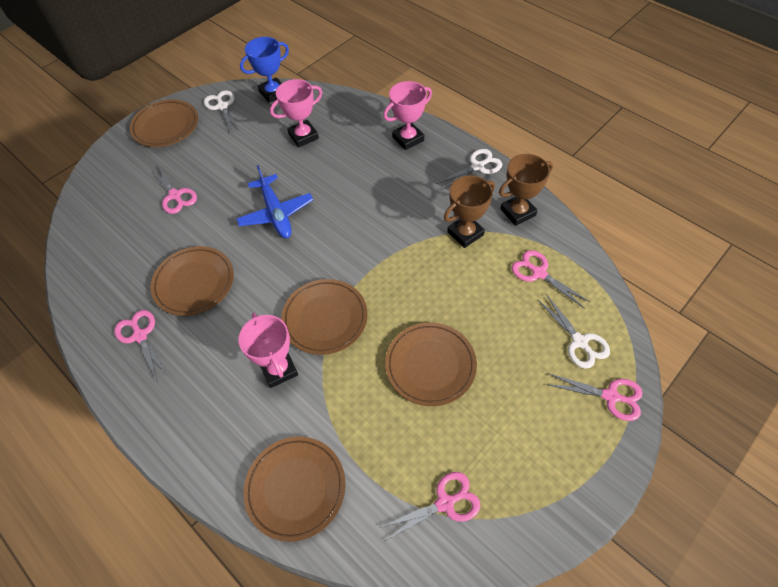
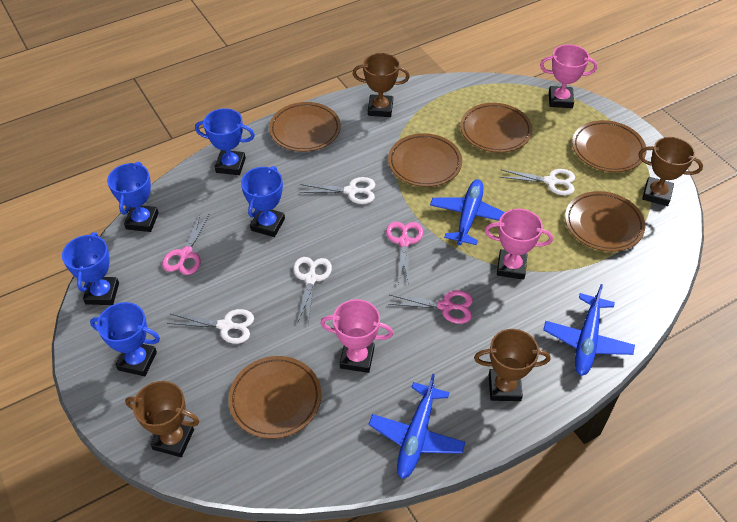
blue plane: [236,165,313,238] = 1 -> [368,374,465,479] [430,179,505,245] [543,284,635,376] = 3
blue trophy: [240,37,289,103] = 1 -> [62,232,119,305] [90,302,160,376] [107,162,159,232] [195,108,255,175] [241,166,285,237] = 5
brown plate: [130,99,198,147] [150,246,234,316] [243,436,345,542] [281,279,368,355] [385,322,477,406] = 5 -> [228,356,321,439] [269,102,341,152] [388,133,462,187] [460,103,532,153] [565,191,645,252] [572,120,646,172] = 6
brown trophy: [444,175,495,248] [499,154,553,226] = 2 -> [125,381,199,457] [353,53,410,117] [474,329,550,401] [638,137,703,206] = 4
pink scissors: [114,310,169,380] [151,165,197,214] [379,472,481,541] [512,250,591,309] [546,373,643,421] = 5 -> [162,214,209,275] [386,222,423,284] [388,290,473,324] = 3
white scissors: [204,90,241,134] [435,149,502,190] [537,294,610,369] = 3 -> [167,309,254,344] [293,257,332,324] [300,177,375,204] [500,169,575,195] = 4

